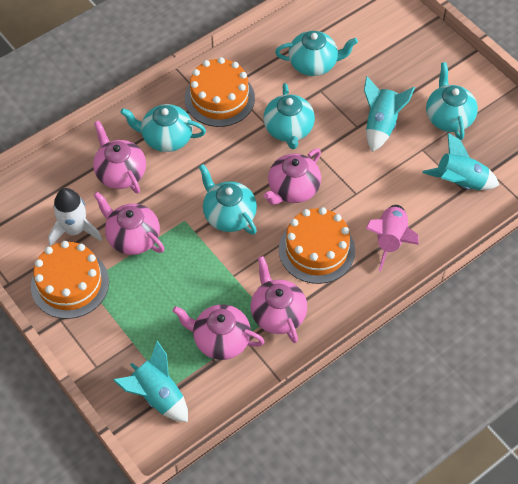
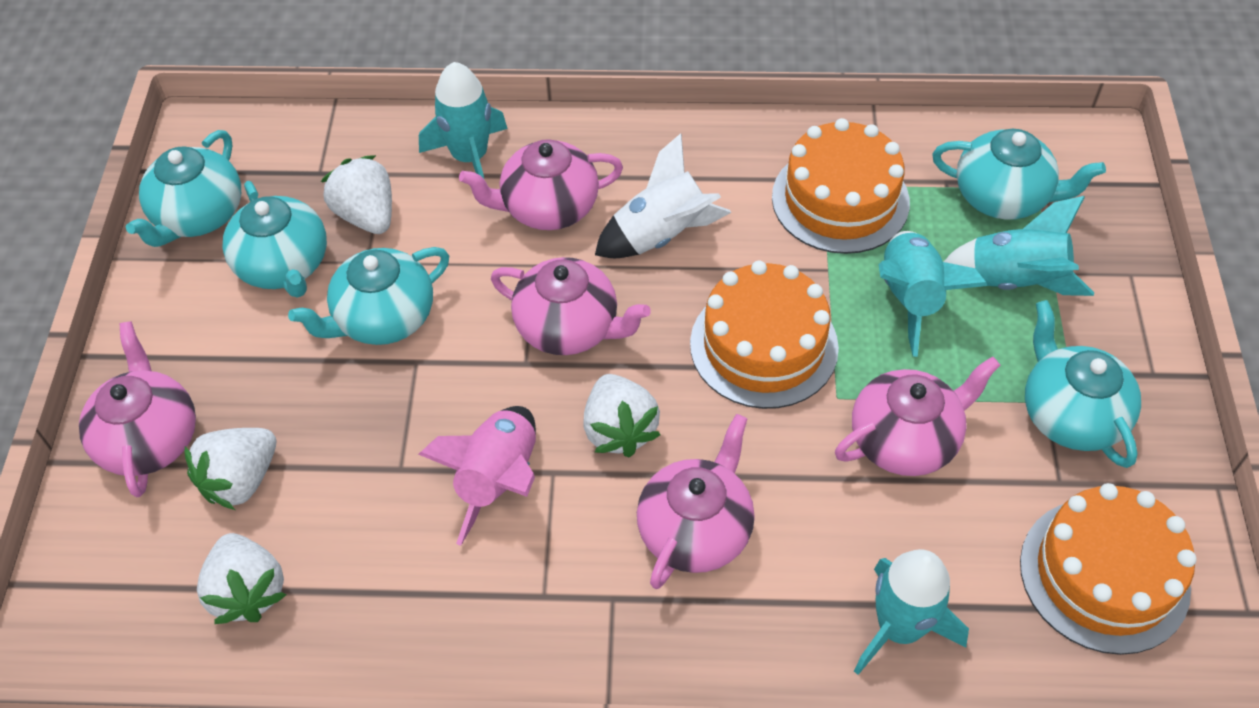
turquoise rocket: [113,341,188,422] [364,76,415,152] [422,133,499,190] = 3 -> [419,62,508,179] [854,549,969,675] [879,231,987,357] [944,196,1094,296] = 4
white strawberry: none = 0 -> [185,428,276,510] [197,533,286,624] [321,155,392,234] [583,374,661,458] = 4

